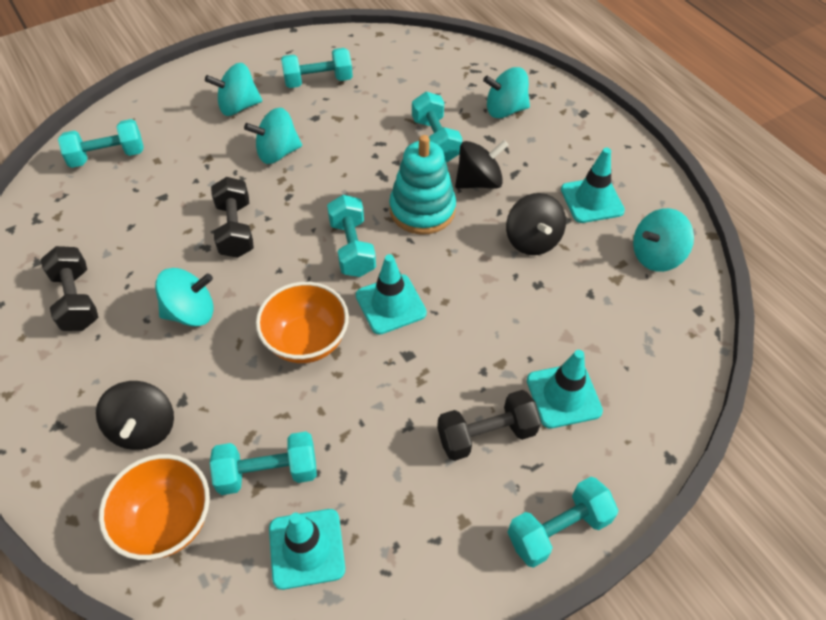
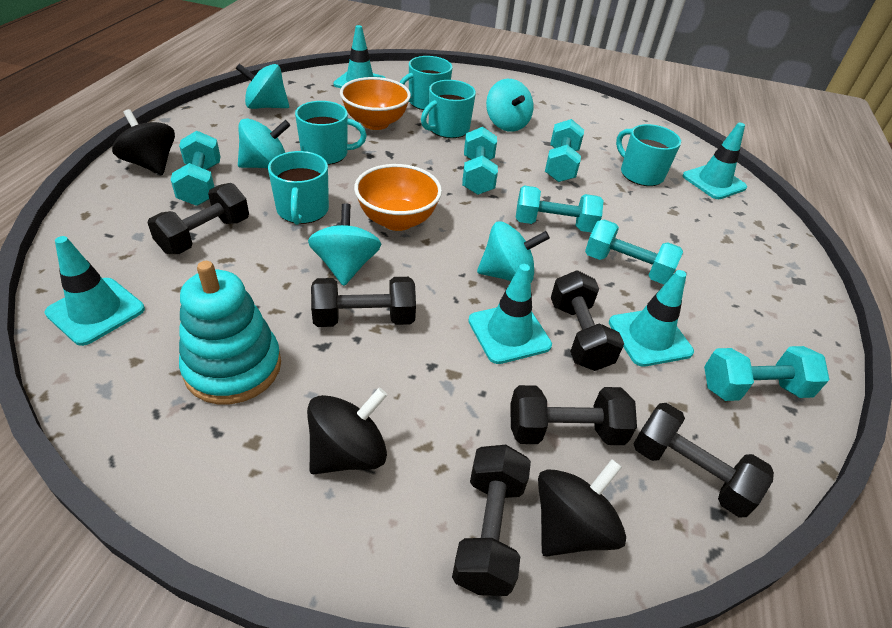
black dumbbell: [41,246,98,331] [211,177,254,258] [437,390,541,461] = 3 -> [147,183,249,254] [311,277,416,327] [452,445,531,596] [510,385,637,445] [551,271,624,371] [633,403,774,518] = 6
turquoise mug: none = 0 -> [268,151,329,225] [295,101,367,165] [400,56,452,110] [421,80,476,138] [616,124,681,186] = 5
turquoise traffic cone: [269,509,345,590] [356,254,427,335] [527,350,603,428] [561,148,625,223] = 4 -> [44,236,145,346] [333,25,385,88] [468,264,552,364] [609,270,694,367] [683,123,747,199] = 5

